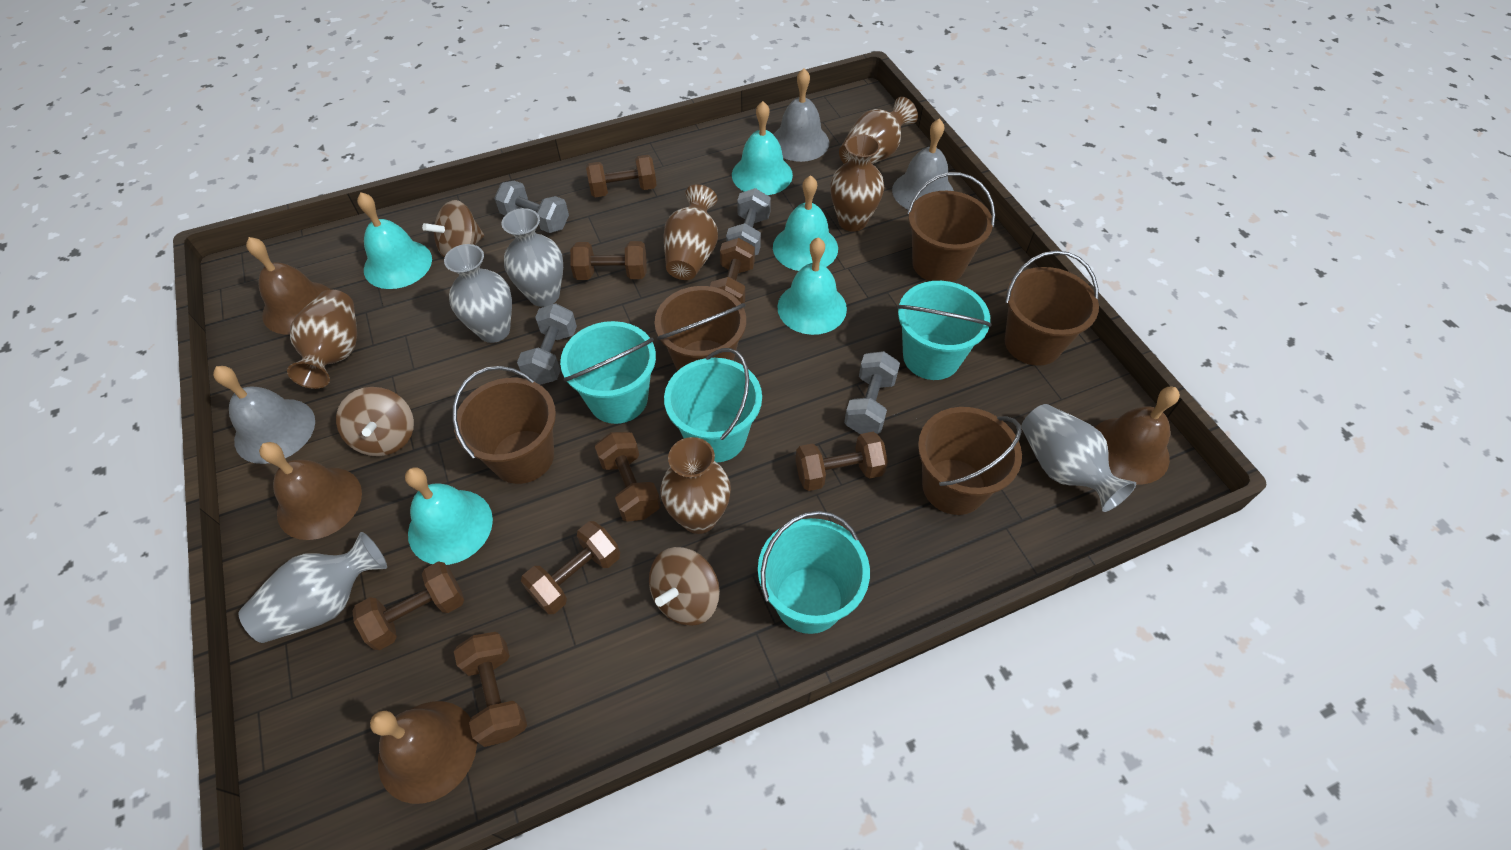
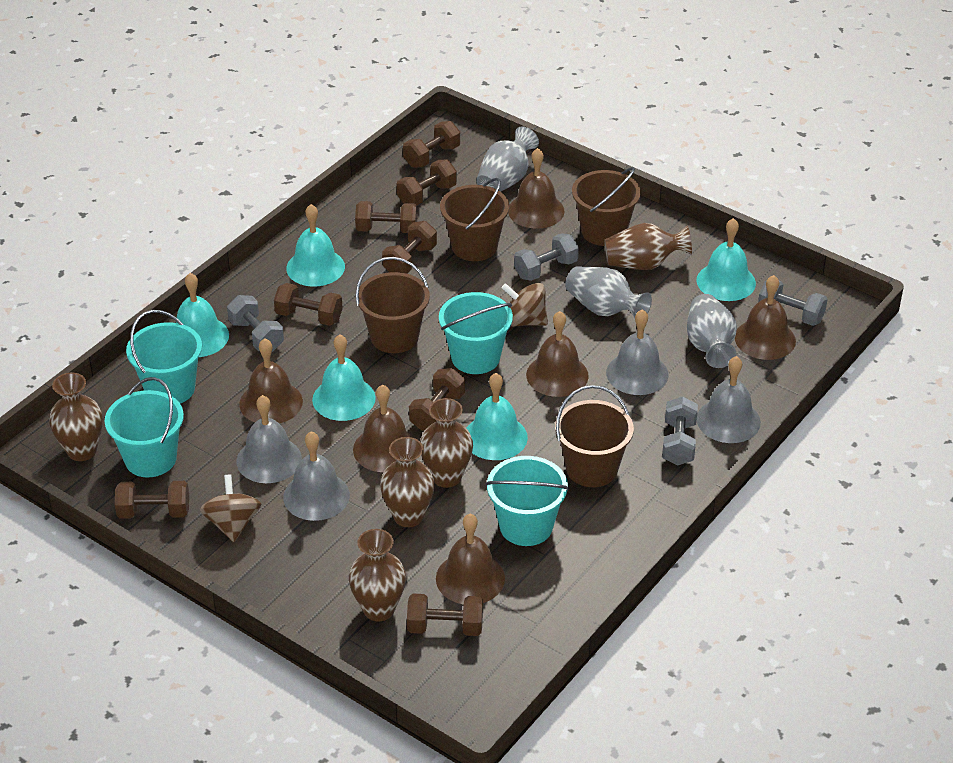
brown bell: [246,237,330,334] [259,442,362,540] [370,701,477,804] [1095,387,1180,484] = 4 -> [239,338,303,424] [353,384,414,472] [436,514,505,604] [508,148,565,229] [526,311,589,397] [735,275,796,360] = 6
brown bucket: [452,366,556,484] [655,286,746,371] [907,173,995,282] [918,407,1022,515] [1005,251,1099,366] = 5 -> [356,257,430,353] [440,178,509,261] [555,385,634,487] [572,167,641,246] = 4
brown spinning top: [336,387,414,456] [422,200,484,258] [649,547,720,626] = 3 -> [200,474,261,542] [502,283,548,327] = 2
grey bell: [213,366,315,464] [773,68,829,162] [892,118,954,210] = 3 -> [236,395,302,483] [283,431,350,521] [606,309,668,395] [697,356,761,443] = 4
grey vase: [239,532,387,643] [444,244,512,343] [502,208,563,307] [1021,404,1136,512] = 4 -> [476,126,539,192] [565,266,652,318] [687,294,737,368] = 3

